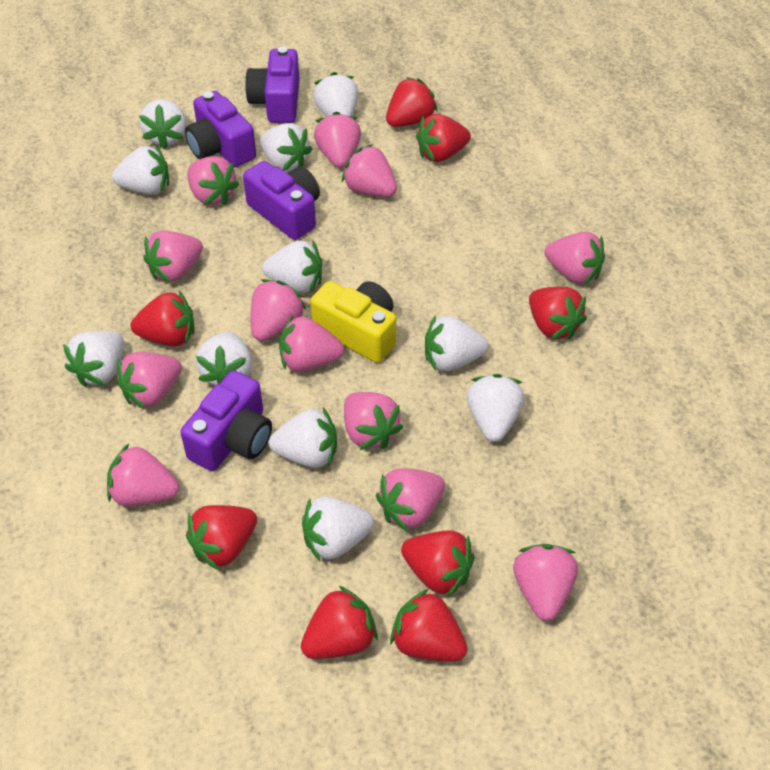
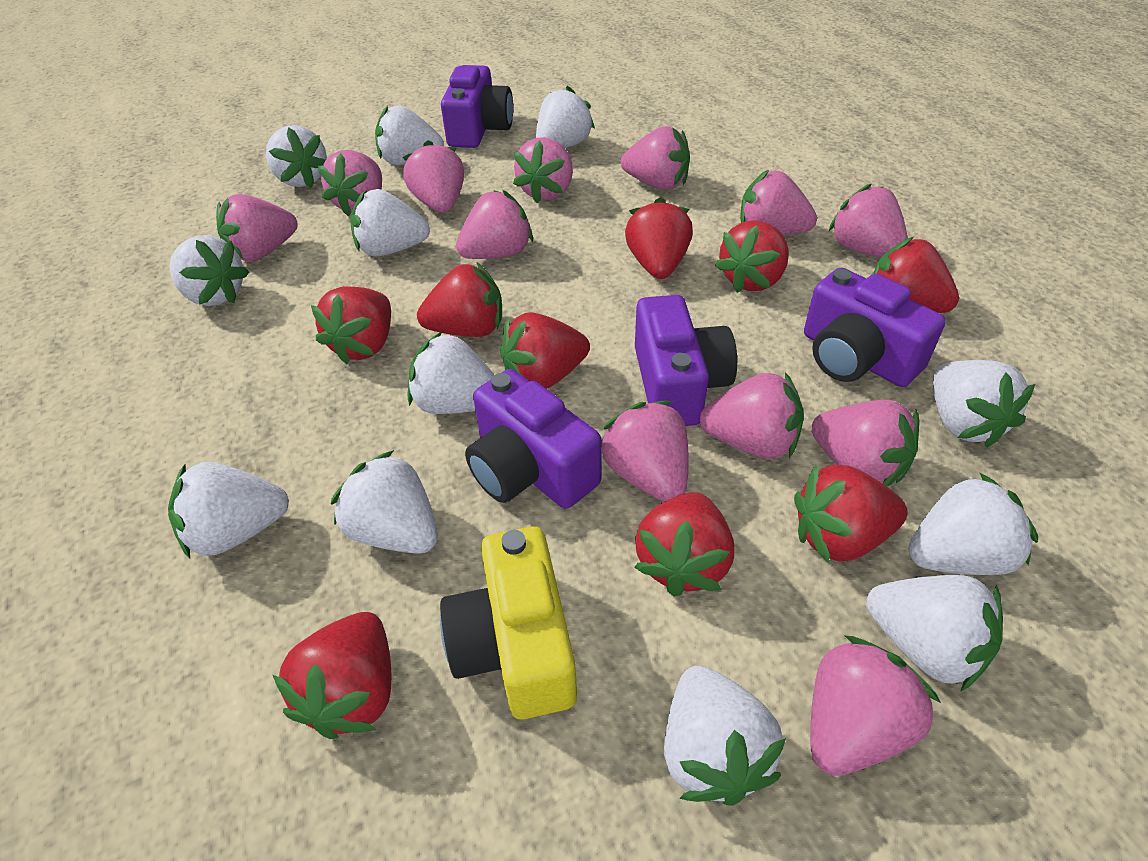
red strawberry: [131,291,195,347] [186,505,257,570] [301,585,378,659] [386,77,437,127] [390,589,468,662] [401,530,475,598] [416,114,471,162] [529,287,587,340] = 8 -> [273,612,391,739] [311,286,391,364] [417,263,502,337] [500,312,590,389] [625,197,693,279] [634,492,734,597] [715,220,789,293] [794,465,908,563] [873,237,959,313] = 9
white strawberry: [63,331,124,387] [112,145,169,195] [139,99,187,149] [196,332,252,386] [260,123,312,171] [262,241,322,293] [269,407,337,468] [302,496,374,561] [313,72,359,117] [425,315,489,371] [467,374,524,442] = 11 -> [168,462,289,558] [170,235,249,306] [266,125,327,188] [331,450,438,554] [350,189,430,256] [375,105,444,165] [408,332,494,414] [536,86,595,148] [664,666,786,806] [866,575,1003,692] [908,472,1038,575] [933,360,1035,448] = 12

